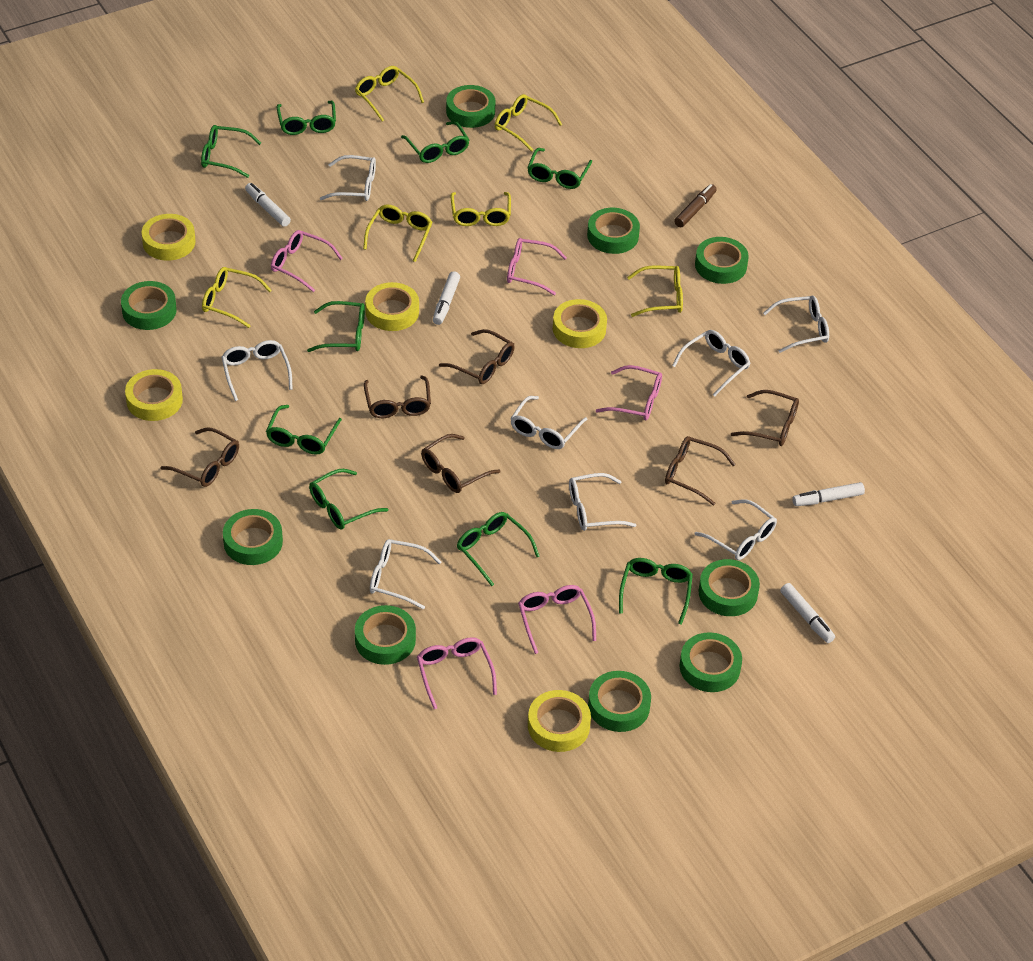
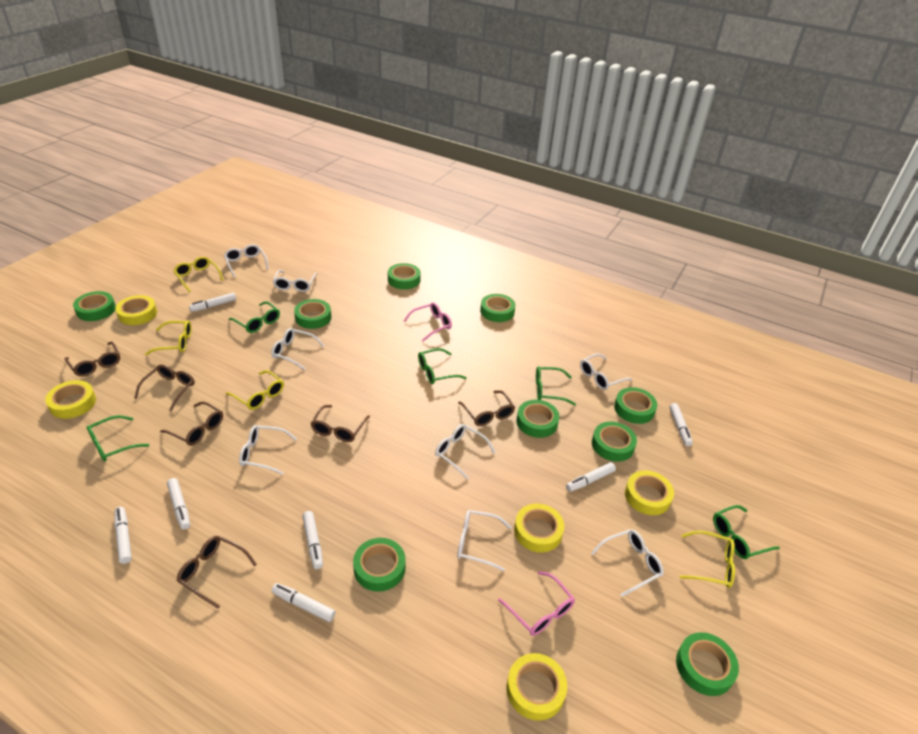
brown marker: [674,184,717,227] = 1 -> none = 0
green glasses: [201,125,261,178] [266,405,342,455] [276,101,336,135] [307,301,365,352] [309,469,388,530] [401,121,469,163] [457,512,540,586] [527,148,592,189] [619,558,693,625] = 9 -> [87,415,149,461] [228,301,280,333] [418,348,467,384] [536,366,576,406] [713,505,780,559] = 5
pink glasses: [271,230,343,292] [417,637,497,709] [507,238,567,295] [518,585,596,654] [596,365,662,421] = 5 -> [404,302,452,342] [498,571,575,636] = 2
white marker: [245,183,291,227] [433,271,460,325] [780,583,835,643] [792,482,865,506] = 4 -> [114,507,132,564] [167,478,190,530] [189,293,236,312] [272,583,336,622] [302,511,323,569] [566,462,616,492] [669,403,693,446] = 7
yellow glasses: [202,267,272,328] [355,66,424,122] [363,204,432,262] [451,192,511,226] [495,94,562,152] [627,266,683,317] = 6 -> [145,321,192,355] [174,256,223,292] [226,370,284,410] [680,530,735,588] = 4

